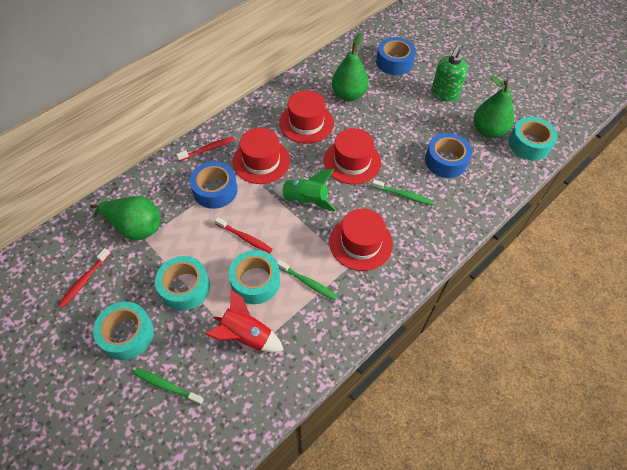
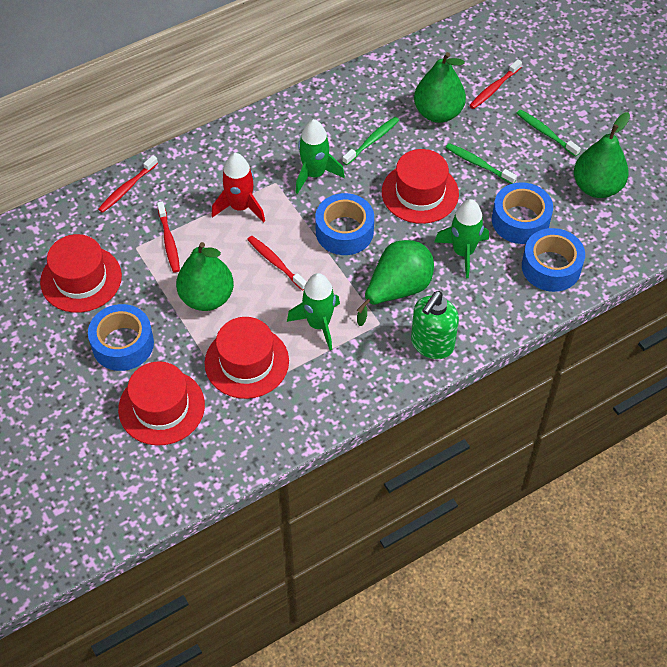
blue tape: [190,161,238,209] [376,37,416,75] [425,133,472,178] = 3 -> [88,304,154,371] [315,193,374,255] [492,182,553,244] [522,228,585,292] = 4
green pear: [90,196,161,240] [332,33,369,101] [474,75,514,138] = 3 -> [176,242,234,311] [357,240,434,326] [414,52,466,123] [574,112,630,198] = 4
green rocket: [273,169,336,211] = 1 -> [287,273,340,350] [295,119,345,194] [434,199,489,278] = 3
red toothbrush: [58,248,111,308] [176,137,235,161] [215,217,273,253] = 3 -> [98,155,158,213] [157,202,180,273] [247,236,307,291] [469,59,522,109] = 4
turquoise tape: [93,302,154,360] [155,256,210,311] [229,250,280,304] [509,117,558,160] = 4 -> none = 0

